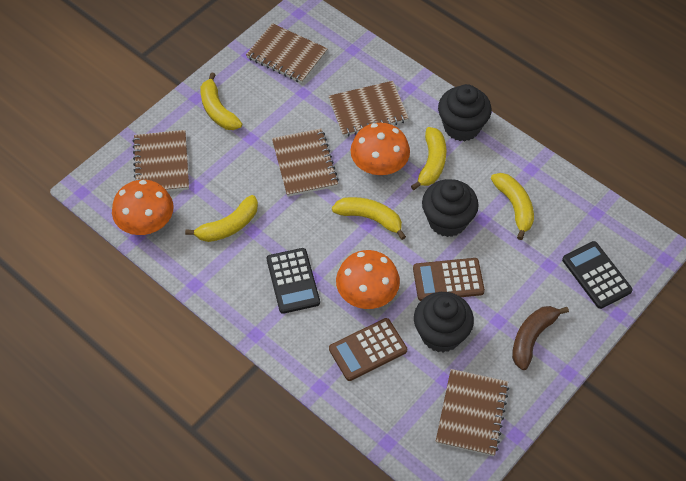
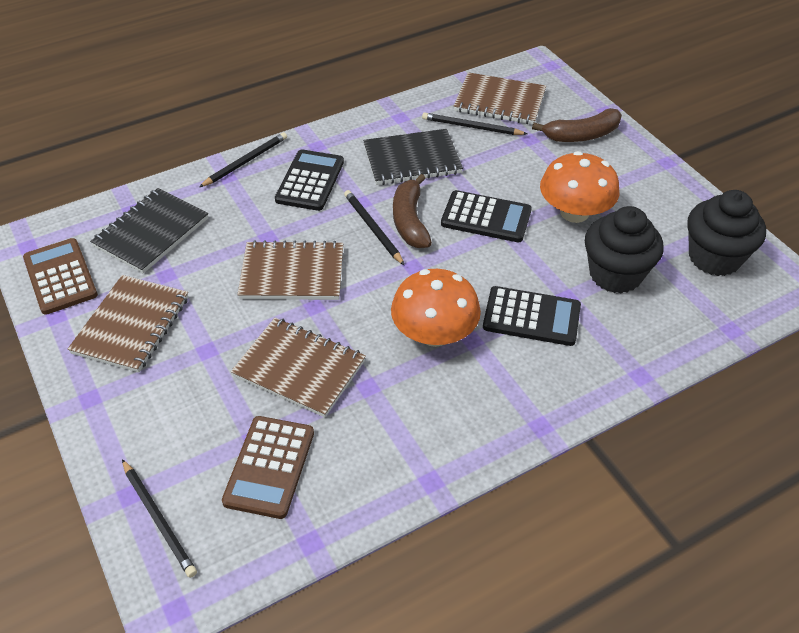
black calculator: [267,248,320,314] [562,241,633,309] = 2 -> [275,149,344,211] [441,190,532,242] [483,286,581,346] = 3
black cupcake: [414,292,474,353] [422,179,479,237] [438,84,492,141] = 3 -> [585,206,663,293] [687,190,766,276] = 2
black notebook: none = 0 -> [90,188,208,273] [363,129,463,185] = 2
black pencil: none = 0 -> [122,459,197,578] [199,132,287,187] [344,190,405,266] [422,112,527,135] = 4
brown banana: [512,306,569,370] = 1 -> [393,174,432,248] [532,108,622,142] = 2
brown notebook: [133,130,189,192] [246,23,328,83] [272,128,339,197] [328,81,409,137] [436,369,509,456] = 5 -> [68,275,188,373] [231,318,366,417] [237,240,343,300] [454,72,546,125] = 4
orange mushroom: [112,180,174,235] [336,250,400,309] [351,123,410,175] = 3 -> [391,269,481,347] [540,151,619,223] = 2
yellow banana: [185,195,258,242] [200,72,242,130] [332,197,406,240] [411,127,447,190] [491,173,534,240] = 5 -> none = 0

